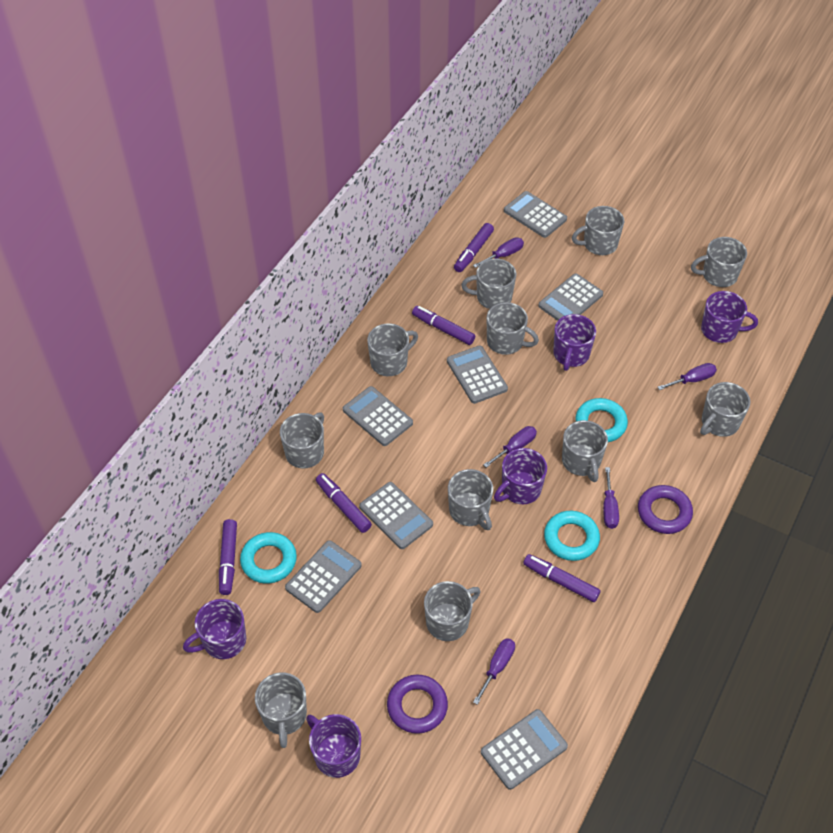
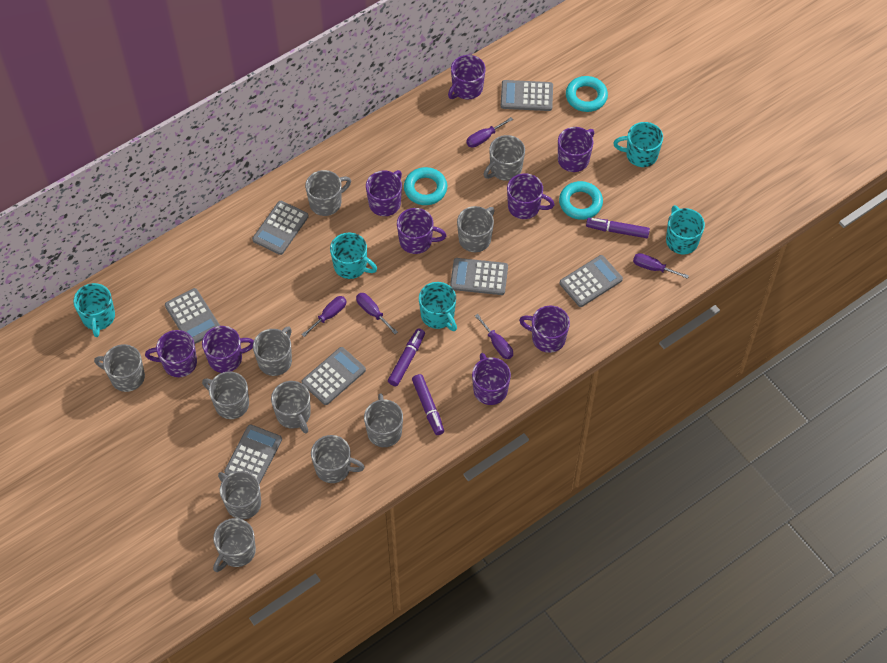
purple marker: [219,519,237,595] [316,473,372,533] [412,306,475,345] [454,223,494,272] [523,554,601,602] = 5 -> [388,328,425,386] [412,374,444,435] [586,218,650,238] = 3
purple mug: [183,599,246,659] [306,714,361,778] [494,448,547,504] [553,314,596,371] [701,291,758,343] = 5 -> [145,330,197,377] [202,326,254,373] [366,170,402,216] [397,208,447,254] [448,55,486,99] [472,353,511,405] [507,173,555,219] [519,306,570,353] [558,127,594,172] = 9
purple ring: [387,674,448,734] [638,485,693,534] = 2 -> none = 0
turquoise mug: none = 0 -> [73,283,115,337] [330,232,377,279] [419,282,457,331] [613,122,663,167] [666,205,705,254] = 5

